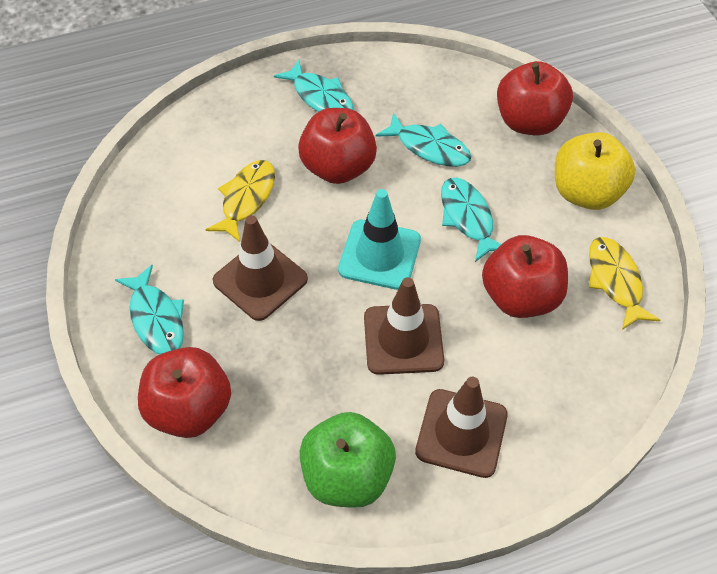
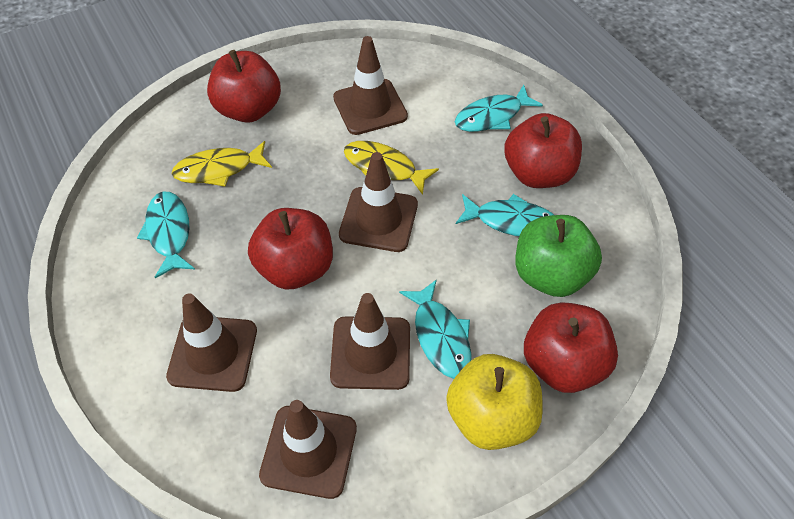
brown traffic cone: [213,215,308,321] [364,277,444,375] [415,377,508,478] = 3 -> [166,293,257,392] [259,400,357,499] [330,293,410,390] [333,36,408,135] [339,152,418,252] = 5
turquoise traffic cone: [338,189,421,290] = 1 -> none = 0

